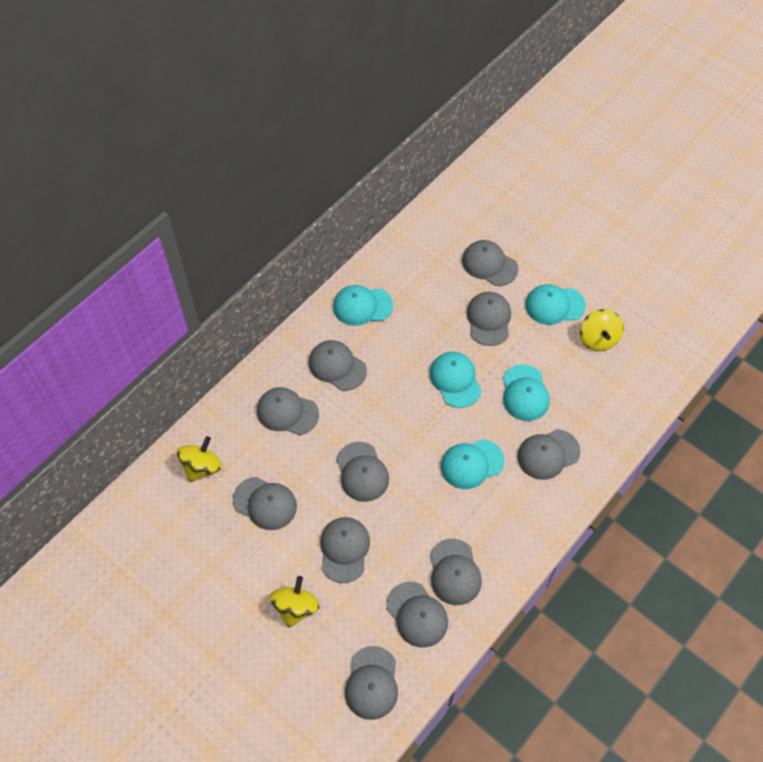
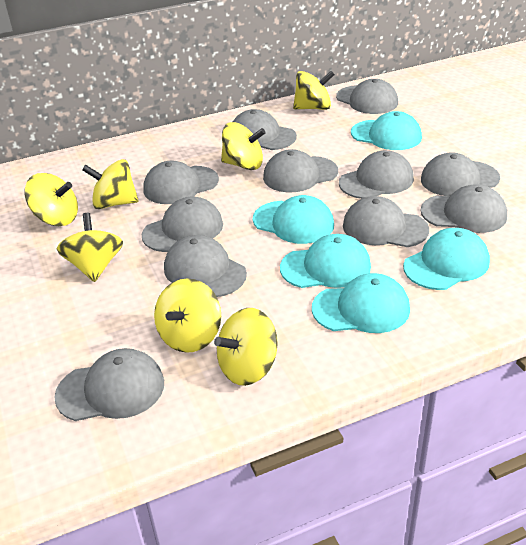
yellow spinning top: [177,436,222,482] [270,576,320,628] [580,309,624,351] = 3 -> [24,173,78,226] [57,213,123,282] [82,159,139,209] [154,278,221,353] [214,308,278,386] [221,122,266,170] [293,71,335,110] = 7

